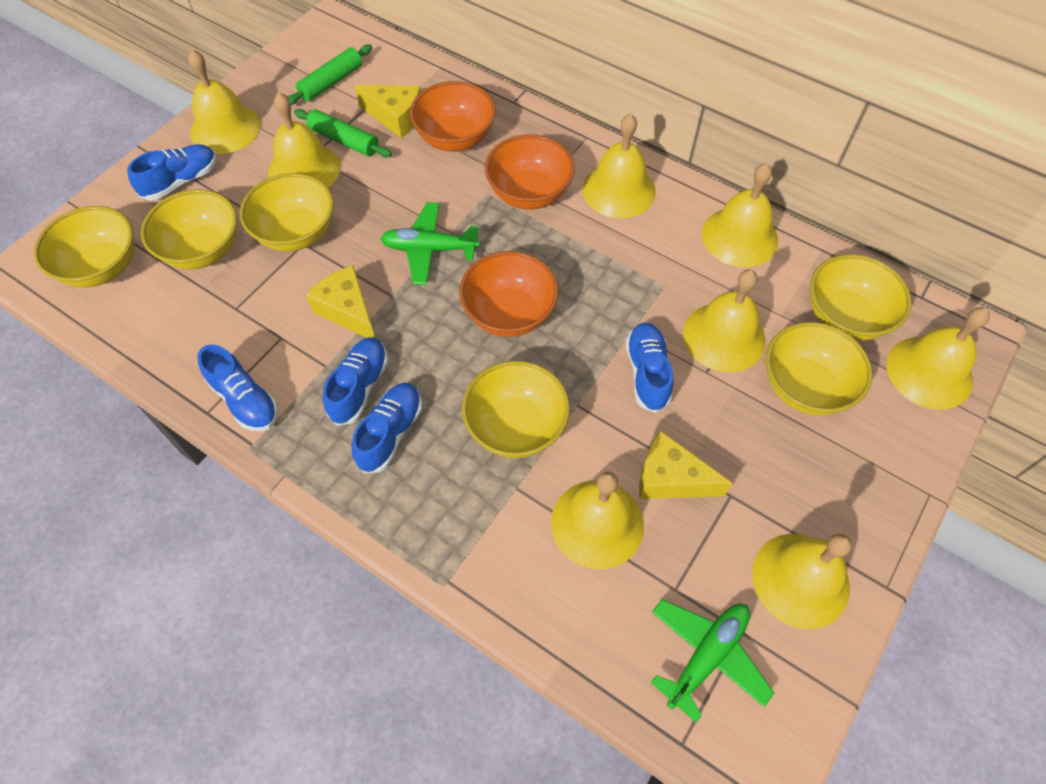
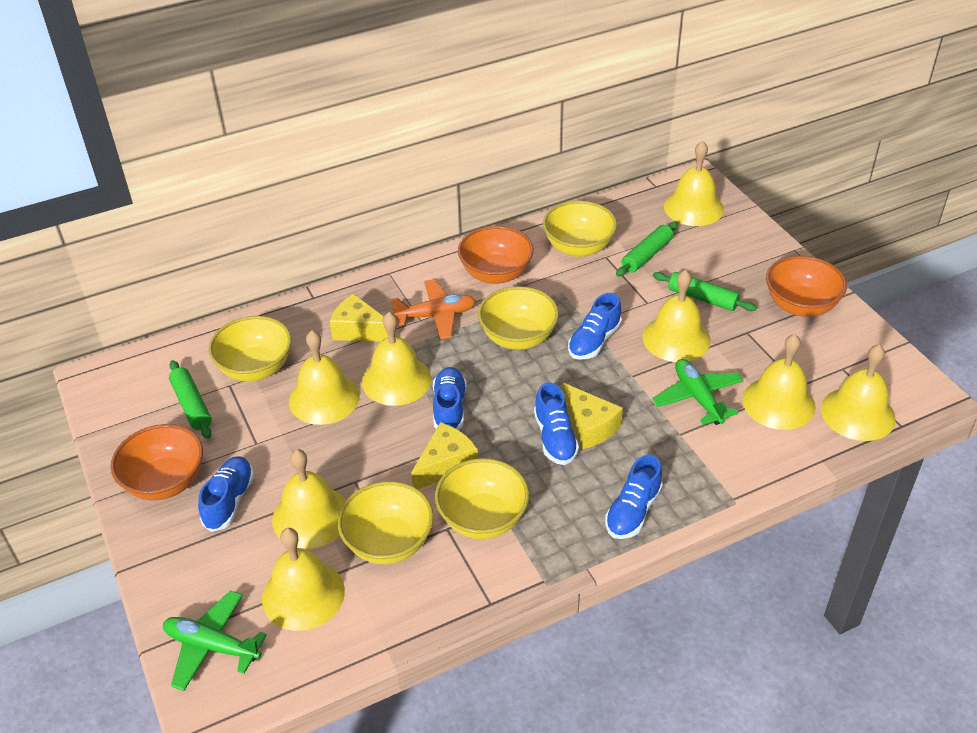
green rolling pin: [288,44,372,105] [294,109,392,157] = 2 -> [169,360,212,439] [616,221,678,277] [653,272,757,311] = 3
orange plane: none = 0 -> [391,279,476,340] = 1
yellow bowl: [34,206,134,288] [141,189,237,270] [240,173,334,252] [462,361,570,458] [766,322,872,415] [810,254,911,341] = 6 -> [208,316,292,381] [337,481,434,564] [435,458,529,539] [478,286,559,350] [543,201,617,257] = 5

